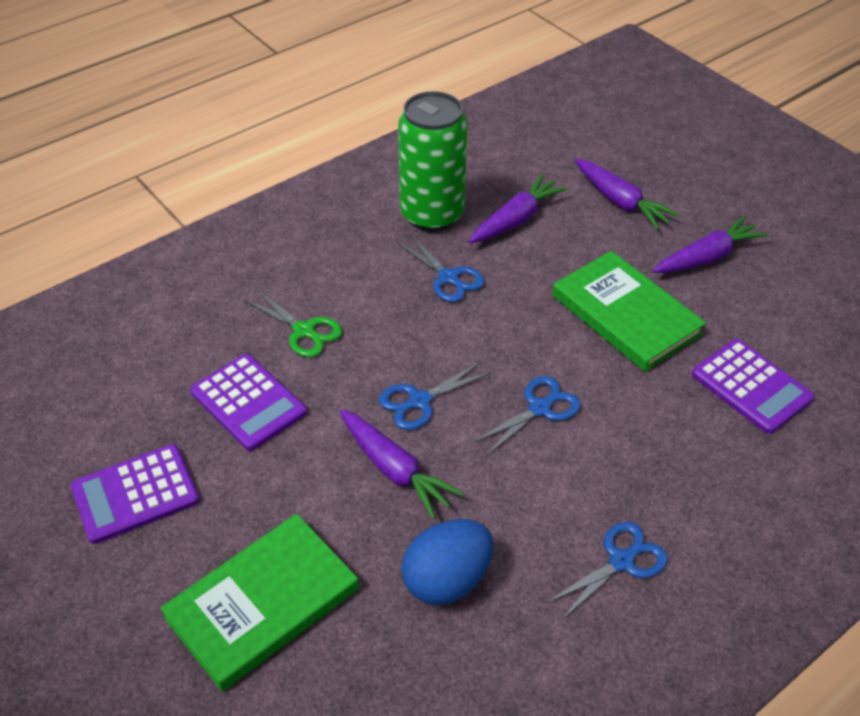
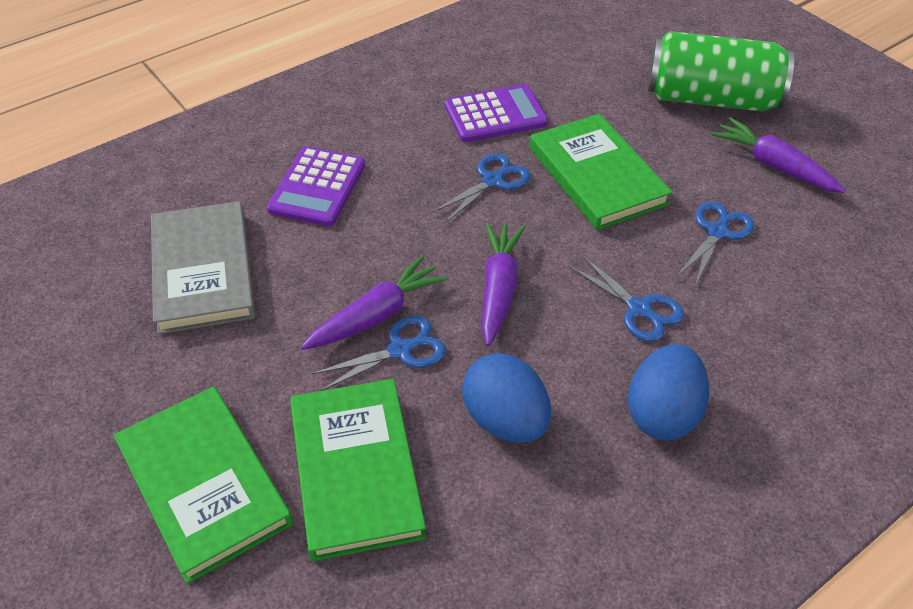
blue egg: [401,519,493,605] = 1 -> [462,353,551,443] [628,344,709,440] = 2
green book: [160,514,359,691] [552,251,706,372] = 2 -> [114,387,293,584] [290,379,426,561] [530,114,673,230] = 3
green scissors: [244,289,342,357] = 1 -> none = 0
grey book: none = 0 -> [151,201,256,334] = 1
purple calculator: [71,444,199,544] [191,354,307,451] [692,339,814,434] = 3 -> [267,146,365,227] [445,84,548,142] = 2
purple carrot: [340,410,464,519] [469,174,568,243] [575,159,680,230] [653,216,768,273] = 4 -> [301,255,449,350] [482,222,525,346] [711,117,846,193] = 3

